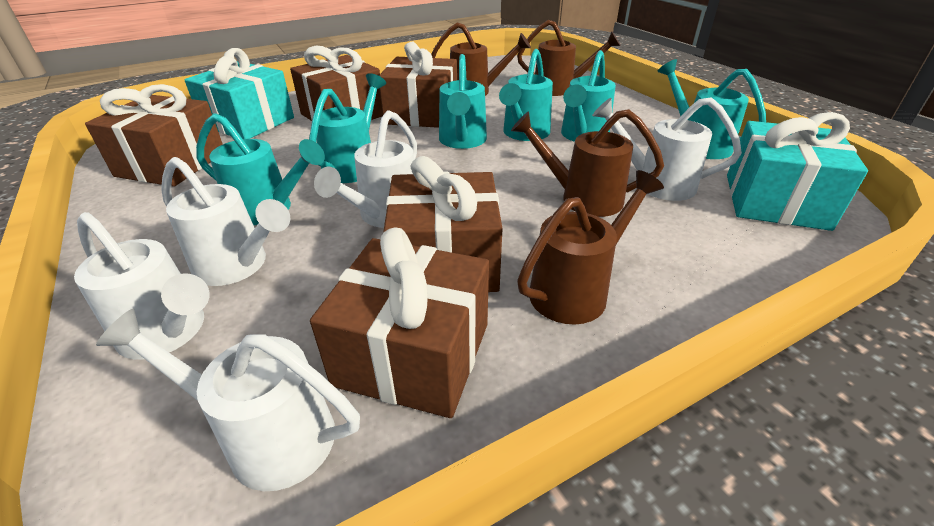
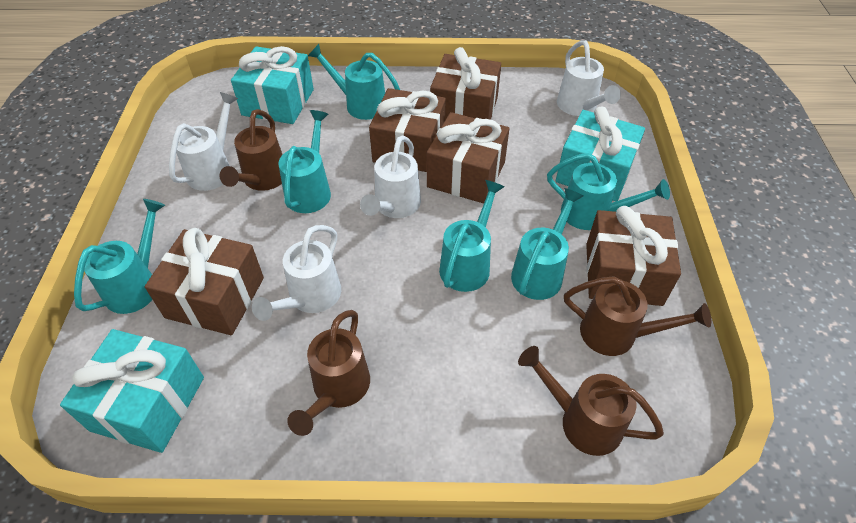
turquoise gift: [184,48,294,139] [727,112,868,231] = 2 -> [60,329,204,453] [231,46,314,124] [556,106,645,201] = 3
white watering can: [74,212,210,360] [96,309,360,491] [161,157,290,286] [314,110,417,228] [592,97,742,201] = 5 -> [169,92,238,191] [252,225,341,321] [360,135,421,218] [557,40,621,116] = 4

